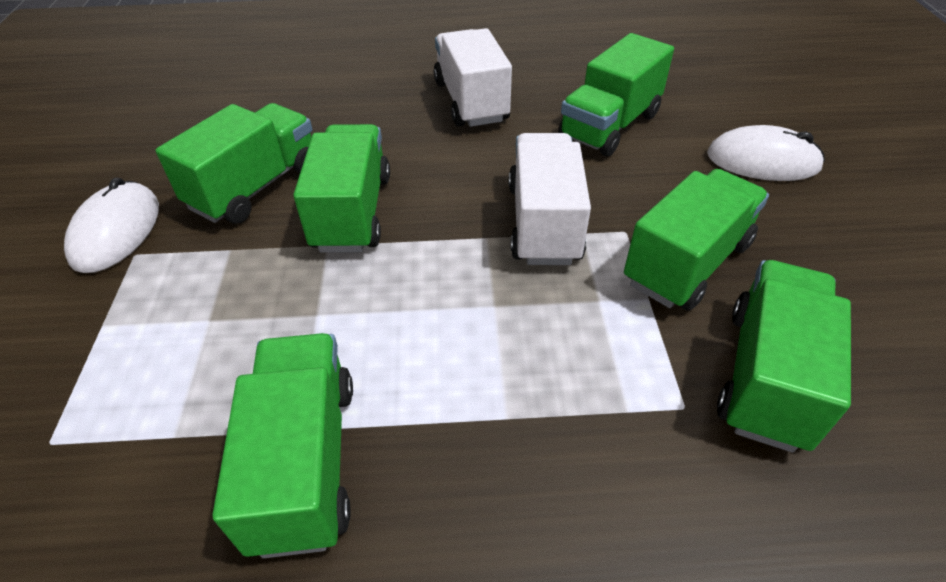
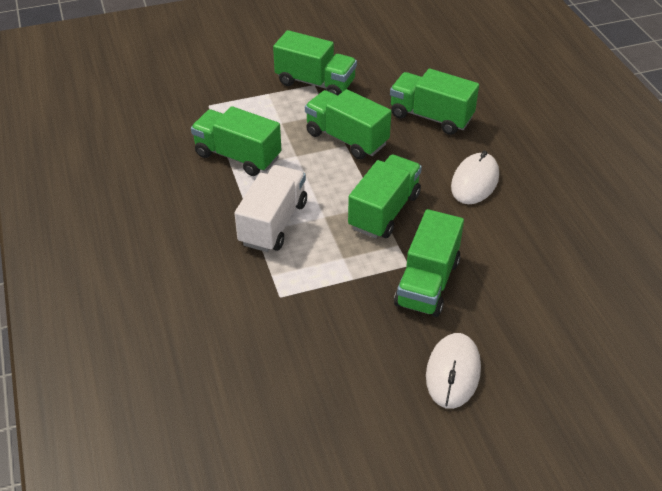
white truck: [434,28,512,127] [509,133,591,265] = 2 -> [234,165,307,252] = 1

